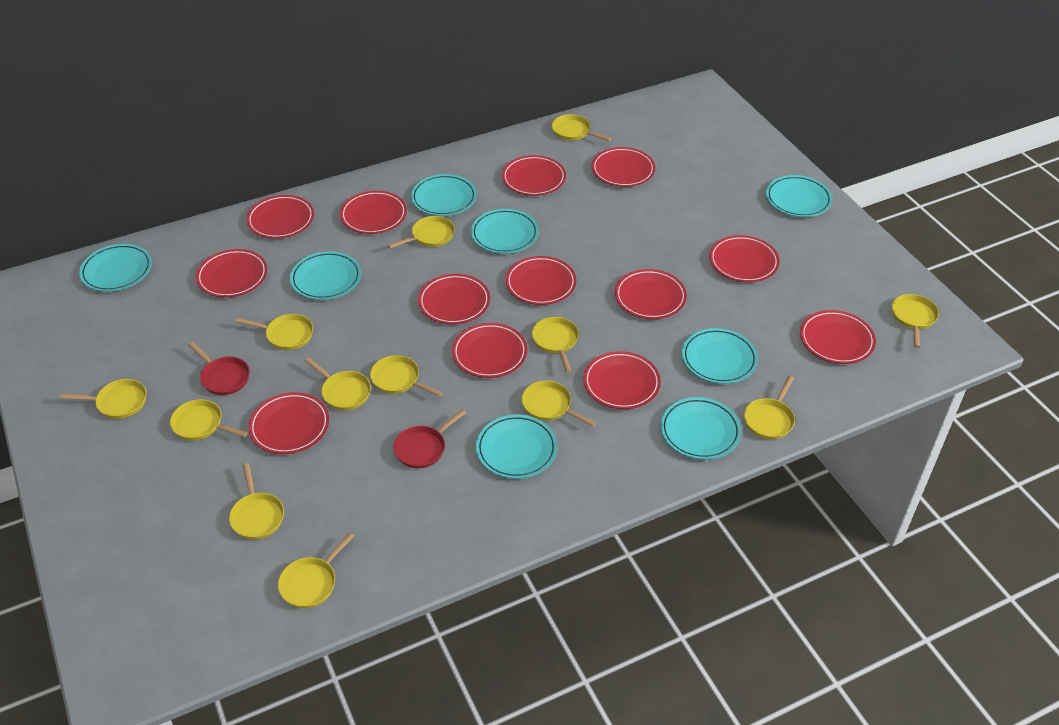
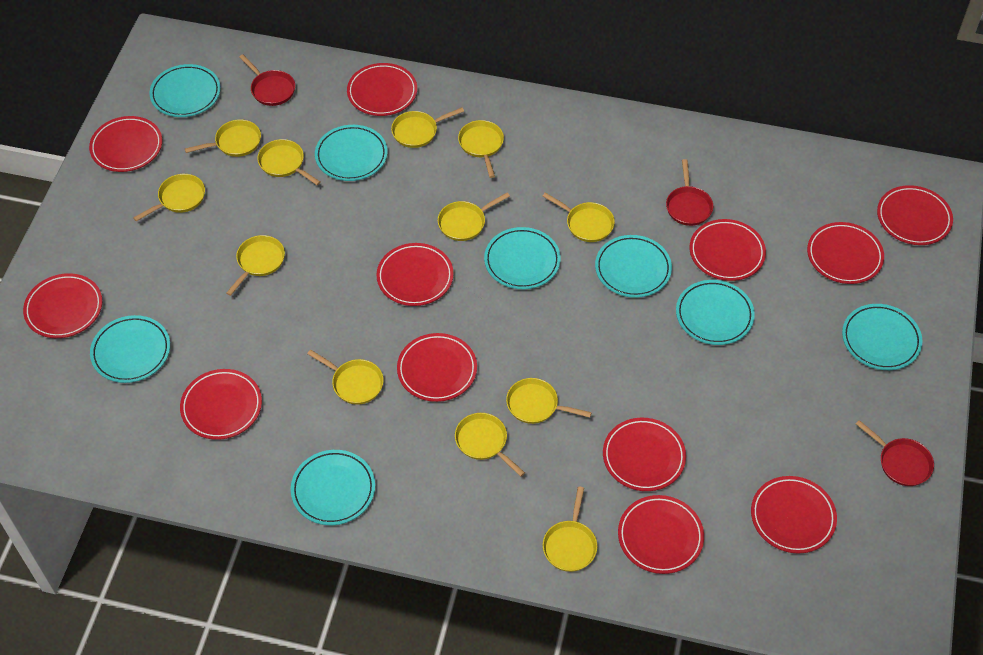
red pan: [189,342,250,395] [393,409,466,468] = 2 -> [239,54,295,106] [666,159,713,226] [856,420,934,486] = 3
red plate: [196,249,268,297] [246,195,314,239] [249,392,329,454] [340,191,407,234] [418,274,490,324] [452,323,527,378] [502,155,566,196] [506,256,576,305] [583,351,661,409] [592,147,656,187] [615,269,687,319] [709,235,780,282] [800,310,876,364] = 13 -> [23,273,102,338] [89,116,162,172] [180,369,262,440] [347,63,417,116] [377,243,454,306] [397,333,477,402] [603,418,686,491] [618,495,704,574] [690,219,766,281] [751,476,837,554] [807,222,884,284] [877,185,953,245] = 12
yellow pan: [60,379,147,419] [170,399,248,440] [229,463,284,539] [236,314,313,350] [278,532,354,608] [305,357,371,410] [370,355,443,397] [388,216,455,249] [522,381,596,427] [532,317,579,373] [552,114,611,141] [744,376,795,439] [892,294,939,348] = 13 -> [133,174,205,221] [185,119,261,157] [226,235,285,296] [257,139,321,185] [307,349,384,404] [391,107,464,148] [438,193,510,241] [455,413,525,477] [458,120,504,178] [506,378,592,424] [543,192,615,242] [543,487,597,572] = 12

